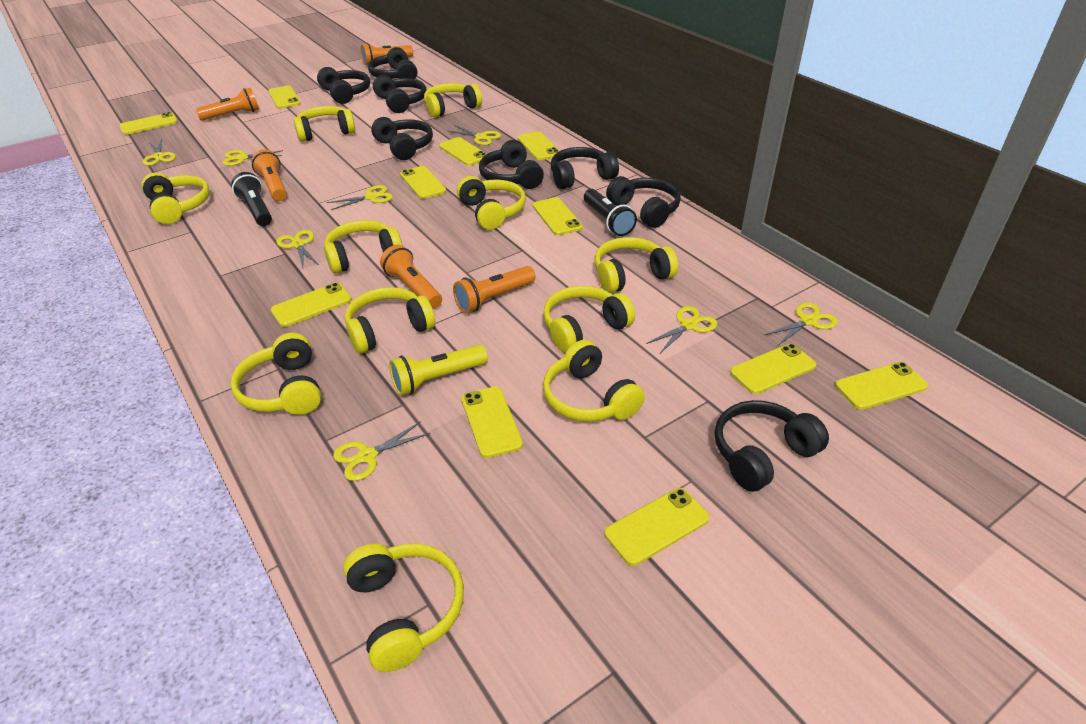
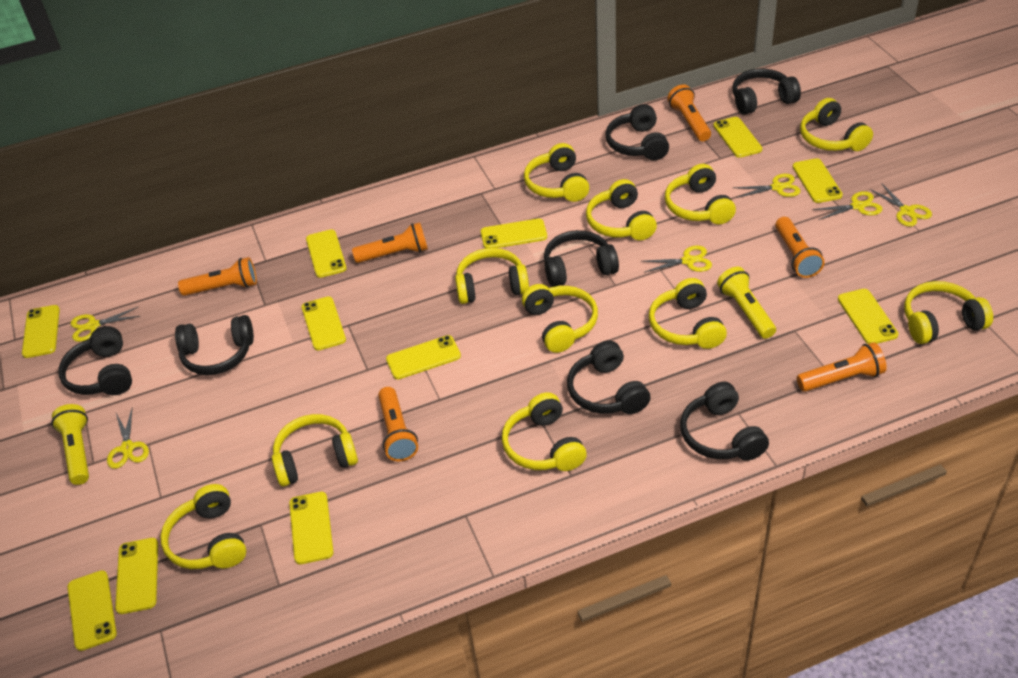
black flashlight: [231,172,272,226] [584,189,637,236] = 2 -> none = 0
black headphones: [317,67,370,104] [368,47,417,79] [371,117,433,160] [373,75,427,113] [479,140,544,189] [551,147,619,189] [606,176,681,228] [715,400,829,492] = 8 -> [58,326,132,395] [175,315,254,375] [544,230,619,287] [567,340,651,414] [605,104,669,161] [680,382,769,461] [732,69,801,115] = 7
orange flashlight: [196,87,259,121] [251,149,287,201] [361,43,413,65] [380,245,442,309] [453,266,536,313] = 5 -> [178,257,257,296] [352,222,428,263] [378,387,418,461] [667,84,711,141] [775,217,825,278] [797,342,887,392] = 6
yellow flashlight: [389,345,488,396] = 1 -> [51,404,89,485] [717,267,776,339] = 2
yellow scissors: [143,139,176,166] [223,150,283,166] [276,230,319,268] [327,185,393,210] [333,421,430,481] [449,126,501,145] [646,306,717,353] [764,303,838,345] = 8 -> [71,307,140,342] [107,409,149,469] [641,245,712,272] [732,174,801,198] [812,191,882,220] [870,183,932,227] = 6

